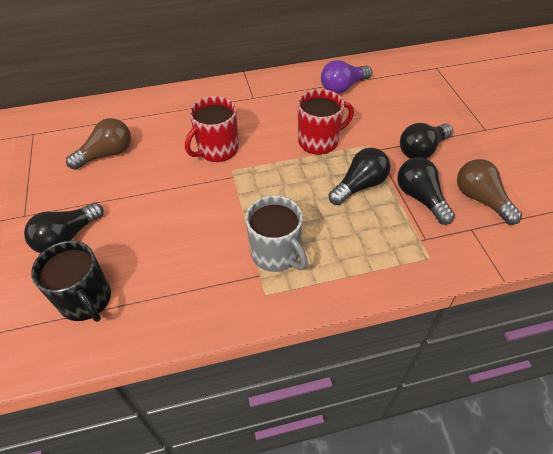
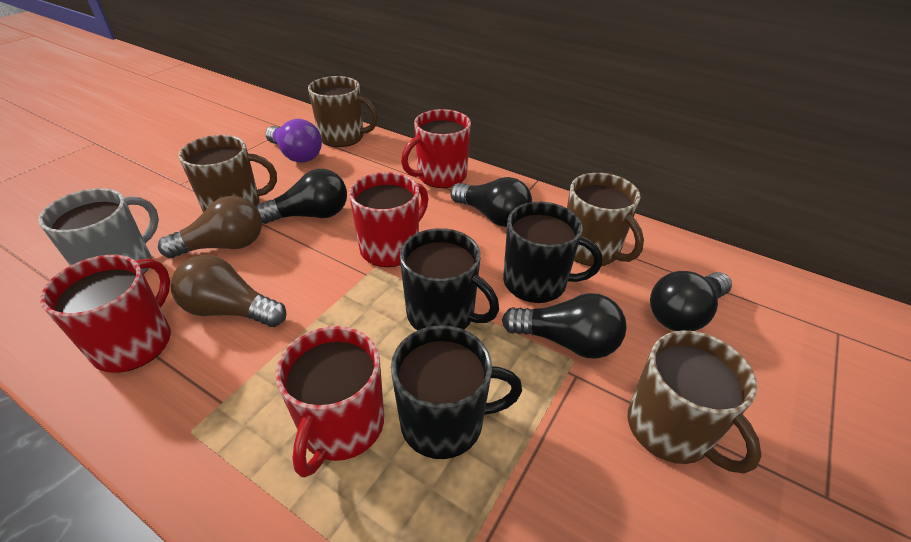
black mug: [31,241,111,322] = 1 -> [391,325,522,459] [400,228,499,330] [503,202,602,303] = 3
brown mug: none = 0 -> [178,135,277,213] [308,76,378,147] [567,173,644,266] [628,330,761,474] = 4
red mug: [185,96,239,162] [298,89,354,155] = 2 -> [40,255,171,373] [276,326,384,478] [349,172,428,267] [401,109,471,188] = 4

